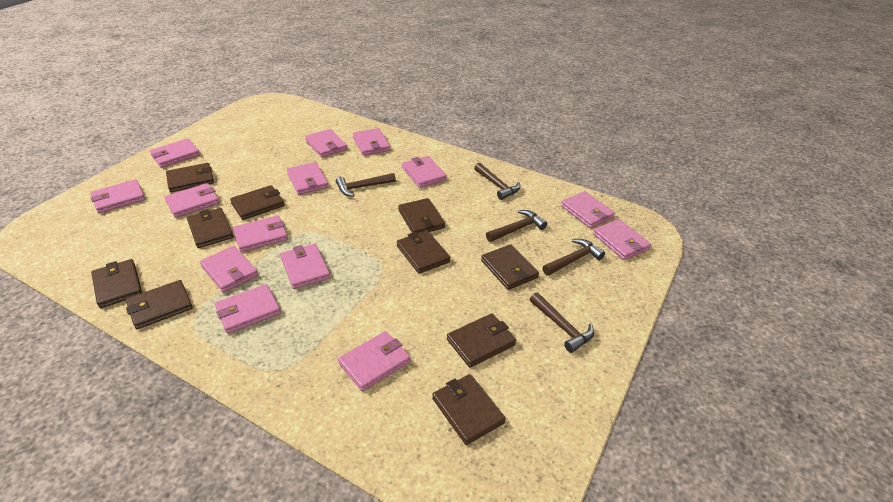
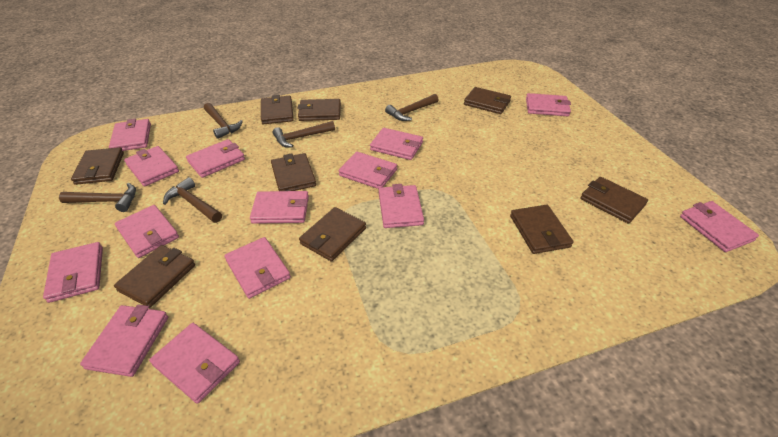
brown wallet: [91,259,142,308] [126,280,193,329] [166,163,214,192] [187,208,233,248] [230,185,285,220] [397,230,450,274] [398,198,445,233] [432,374,506,445] [447,313,516,368] [481,244,539,290] = 10 -> [71,147,124,185] [114,245,195,308] [261,95,294,124] [271,153,316,191] [297,99,341,121] [299,207,366,261] [464,87,511,114] [510,205,574,254] [580,177,648,224] = 9

